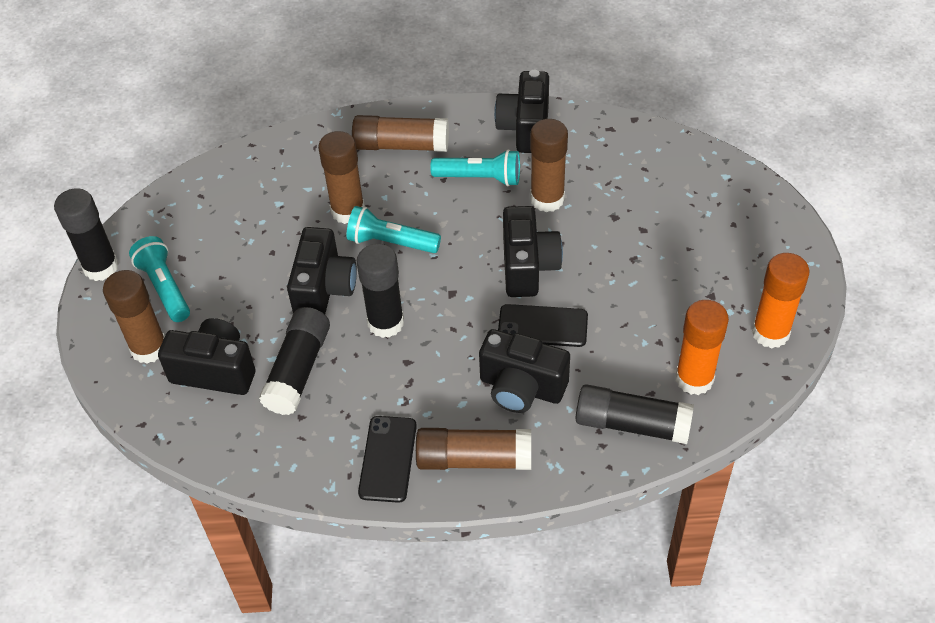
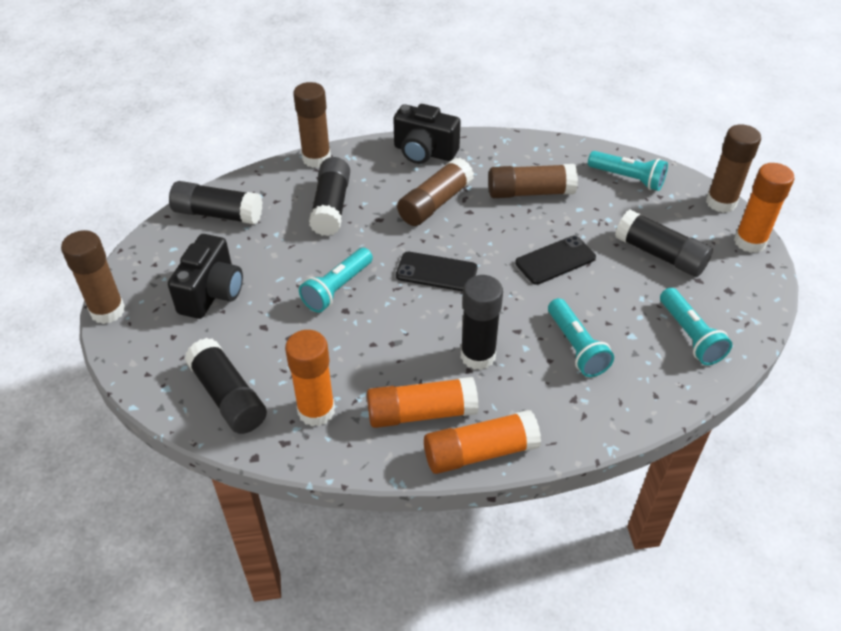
black camera: [158,318,255,395] [287,227,357,314] [479,329,570,413] [494,70,549,153] [503,206,563,297] = 5 -> [168,234,243,319] [393,104,461,164] = 2
black glue stick: [54,188,119,281] [259,307,330,415] [356,244,404,338] [576,384,694,444] = 4 -> [169,181,263,225] [185,338,267,434] [309,157,350,236] [461,275,503,370] [615,209,713,277] = 5
orange glue stick: [676,300,729,395] [752,253,810,348] = 2 -> [285,330,335,426] [367,377,479,428] [424,410,541,474] [734,163,795,253] = 4
turquoise flashlight: [129,236,190,322] [346,206,441,253] [430,149,520,186] = 3 -> [299,248,373,313] [548,298,614,377] [588,151,668,191] [660,288,732,365] = 4

